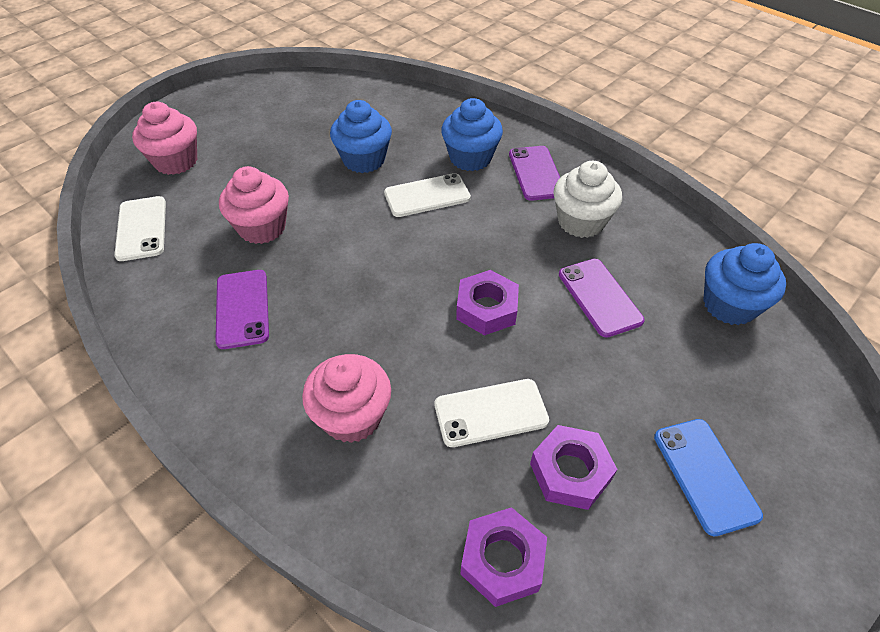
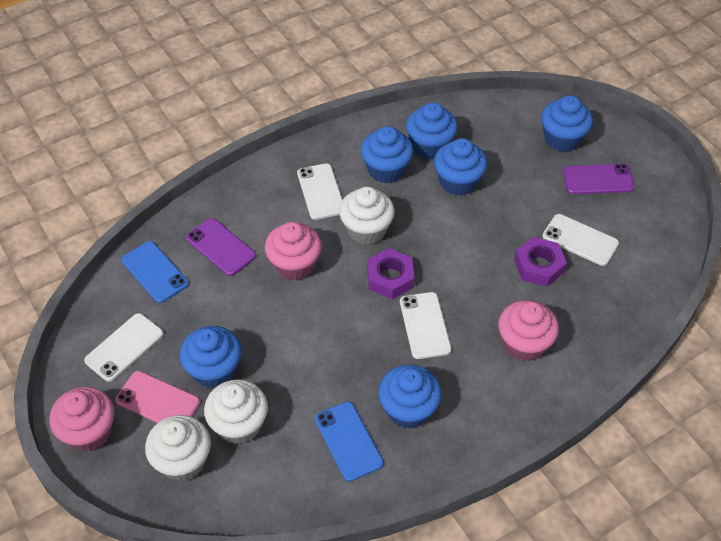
blue cupcake: [330,100,392,173] [441,98,503,171] [703,243,786,325] = 3 -> [180,326,241,388] [361,126,413,183] [378,365,442,429] [406,102,458,159] [434,138,487,196] [541,95,593,152] = 6
blue phone: [654,419,763,536] = 1 -> [121,241,189,303] [315,401,383,482] = 2
pink phone: none = 0 -> [115,371,200,423] = 1
purple nut: [456,270,519,336] [460,507,547,607] [530,425,617,510] = 3 -> [367,248,414,299] [514,237,567,287] = 2
purple phone: [215,270,269,349] [509,146,560,201] [559,259,645,338] = 3 -> [186,218,256,276] [563,164,635,195] = 2
white cupcake: [554,161,622,238] = 1 -> [145,415,211,481] [204,379,268,444] [339,186,395,245] = 3
white phone: [114,196,166,261] [384,173,471,217] [435,379,549,447] = 3 -> [84,313,163,382] [297,163,343,220] [400,292,451,359] [542,214,619,266] = 4

